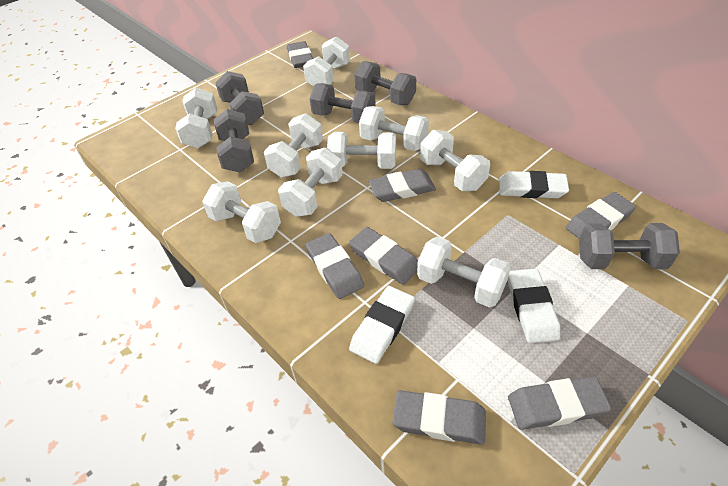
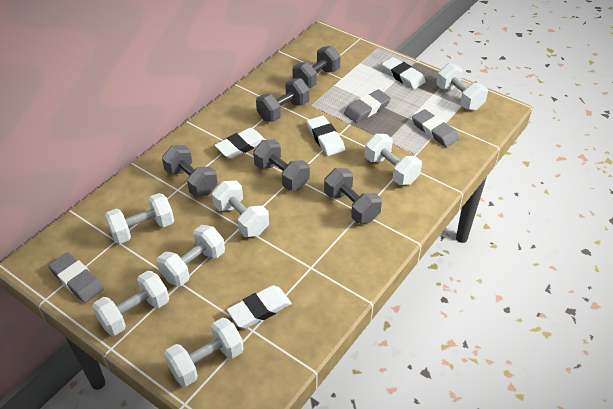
grey eraser: [287,41,313,68] [306,233,364,299] [349,227,418,285] [368,169,436,202] [392,390,486,445] [508,376,611,430] [566,192,636,239] = 7 -> [48,252,104,303] [344,89,391,123] [412,109,459,147] = 3
white dumbbell: [175,87,217,148] [202,181,281,243] [264,113,323,178] [278,148,343,217] [303,37,350,86] [327,132,396,169] [359,106,429,151] [417,236,511,308] [420,130,490,191] = 9 -> [92,271,169,336] [105,193,174,244] [157,225,225,286] [164,318,244,387] [212,181,269,237] [365,134,422,185] [436,63,488,111] = 7
white eraser: [349,286,415,364] [499,171,569,198] [508,268,560,343] = 3 -> [214,128,266,159] [227,285,292,329] [307,116,345,156] [382,57,426,89] = 4

